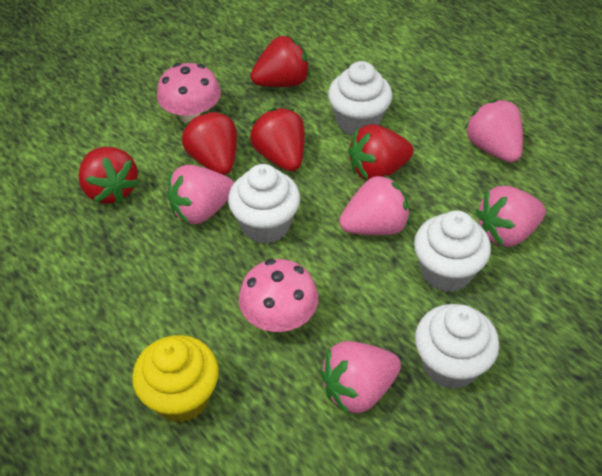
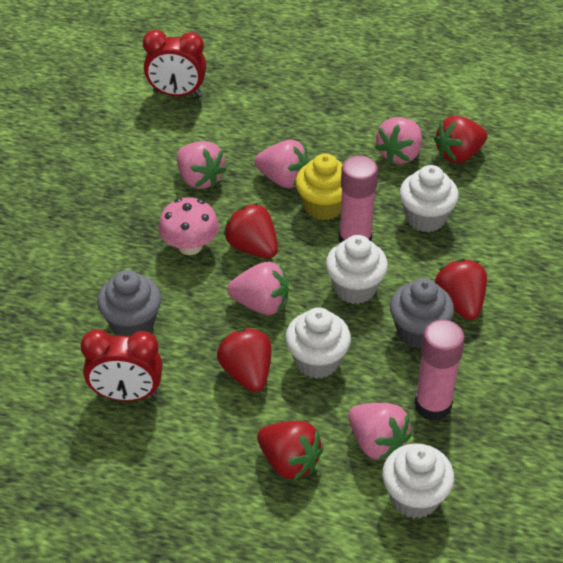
grey cupcake: none = 0 -> [97,270,161,336] [390,278,454,348] = 2
pink glue stick: none = 0 -> [339,155,378,243] [414,320,465,421] = 2
pink mushroom: [157,63,221,123] [239,259,318,332] = 2 -> [158,197,219,255] = 1
red clock: none = 0 -> [81,330,162,401] [143,30,206,96] = 2

